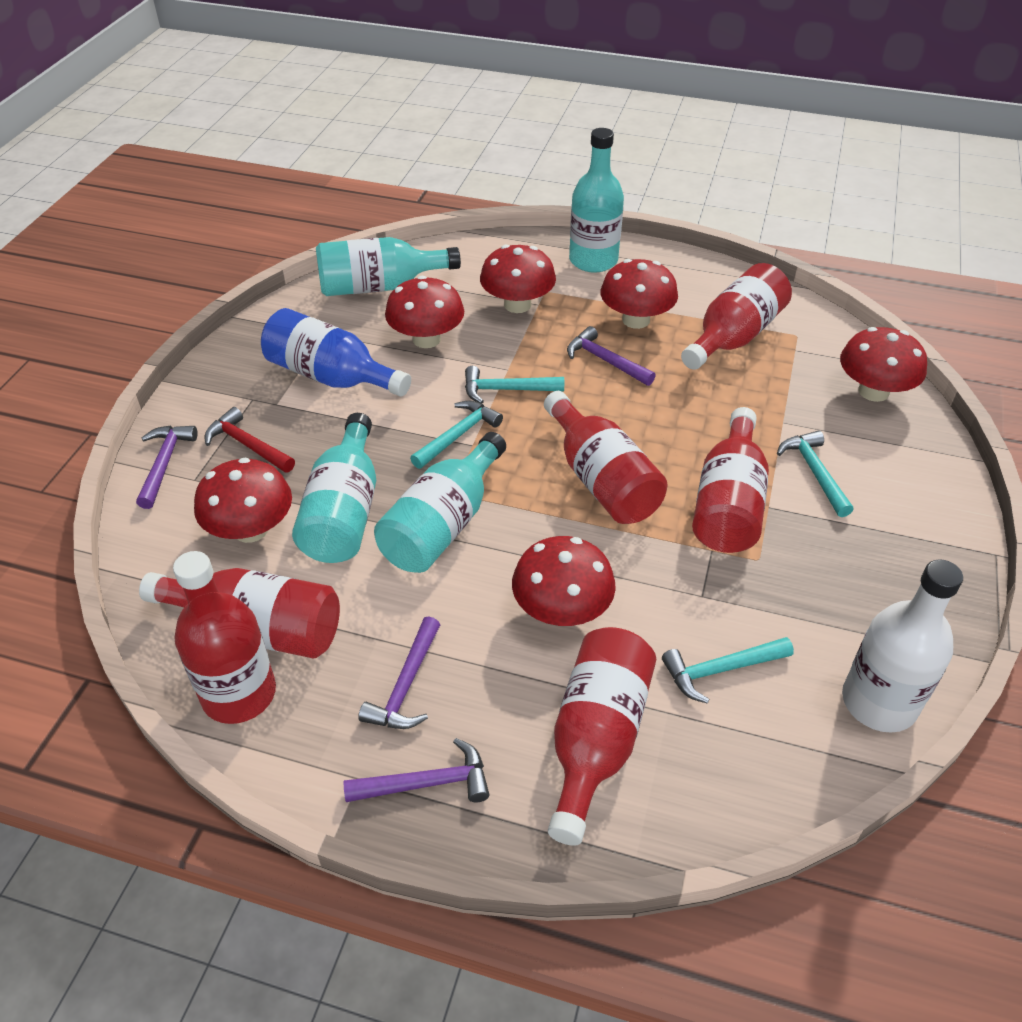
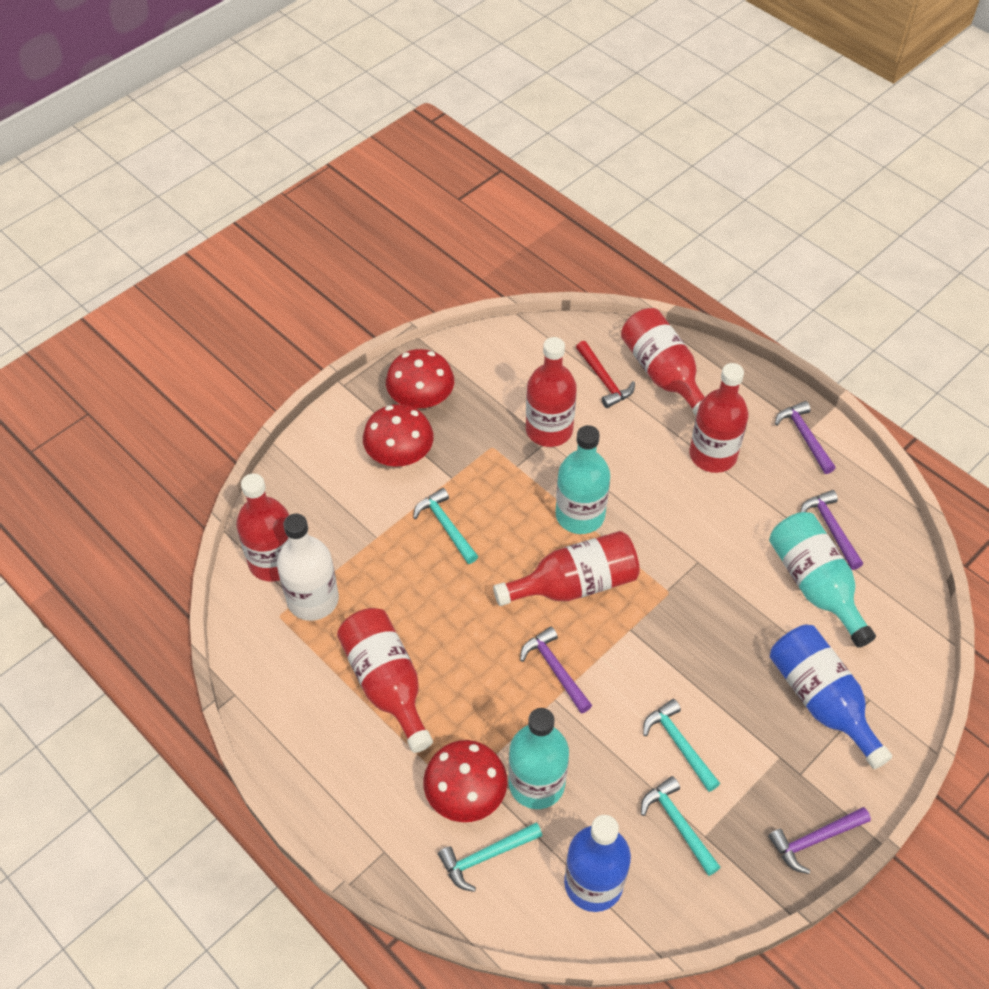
blue bottle: [261,308,411,397] = 1 -> [564,815,631,912] [770,625,893,769] = 2
red mushroom: [194,458,292,543] [385,276,464,348] [480,245,556,313] [512,536,616,626] [600,259,678,329] [840,327,927,402] = 6 -> [363,404,434,467] [386,349,454,409] [424,740,507,822] = 3
turquoise bottle: [292,413,376,563] [316,237,461,296] [374,432,506,573] [569,128,624,273] = 4 -> [508,708,569,809] [556,425,610,534] [769,512,876,648] = 3

